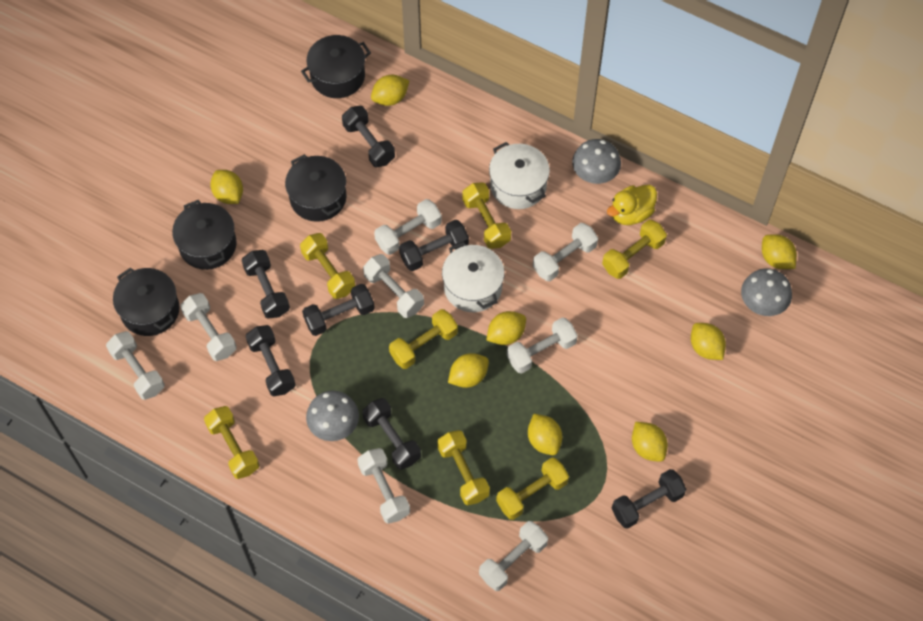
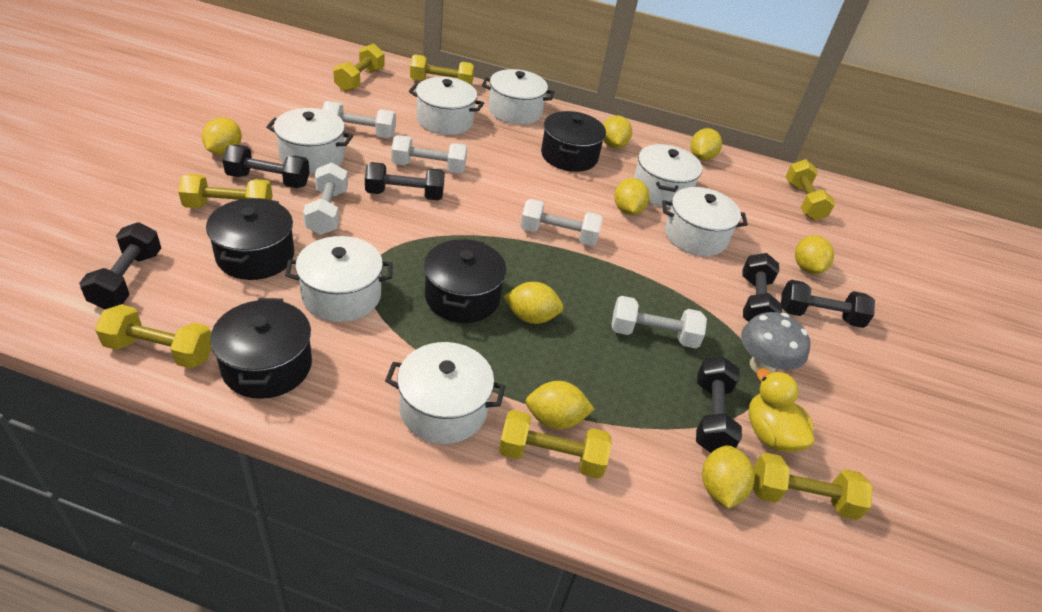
black dumbbell: [242,250,290,319] [246,325,296,396] [302,284,375,336] [342,106,395,167] [362,398,421,470] [399,220,469,271] [612,469,686,529] = 7 -> [79,222,161,309] [222,145,310,188] [365,162,445,200] [696,357,742,453] [743,253,782,322] [781,280,875,328] = 6
grey mushroom: [306,391,359,441] [572,139,621,184] [741,268,792,316] = 3 -> [741,312,811,373] = 1
white dumbbell: [106,331,165,400] [180,293,237,361] [357,448,410,524] [363,254,424,318] [374,199,442,255] [479,521,548,591] [507,317,578,374] [533,223,598,281] = 8 -> [303,162,348,235] [322,101,396,138] [391,135,467,173] [520,199,603,246] [611,296,707,348] = 5
white pot: [442,242,505,312] [489,142,550,209] = 2 -> [266,108,353,174] [285,236,393,322] [385,342,505,444] [409,77,484,135] [482,69,554,125] [634,144,702,208] [662,187,748,256] = 7

